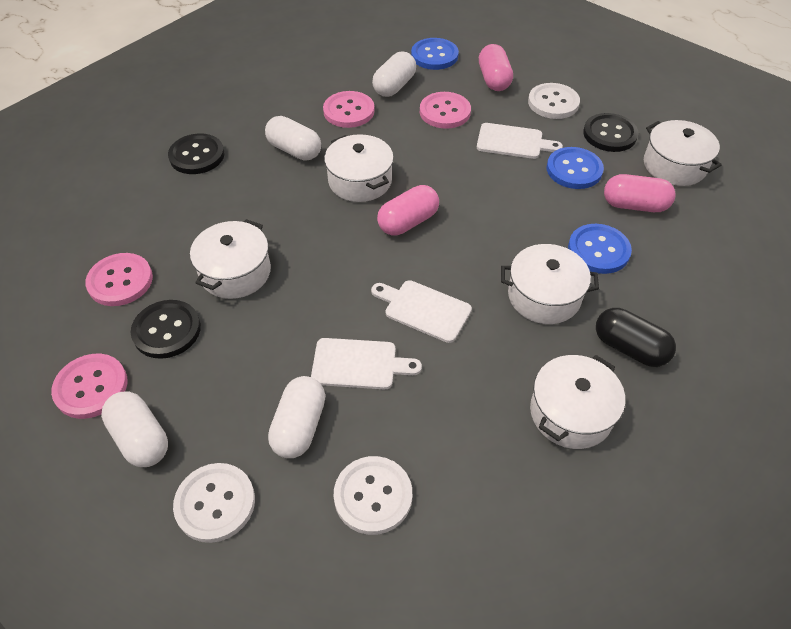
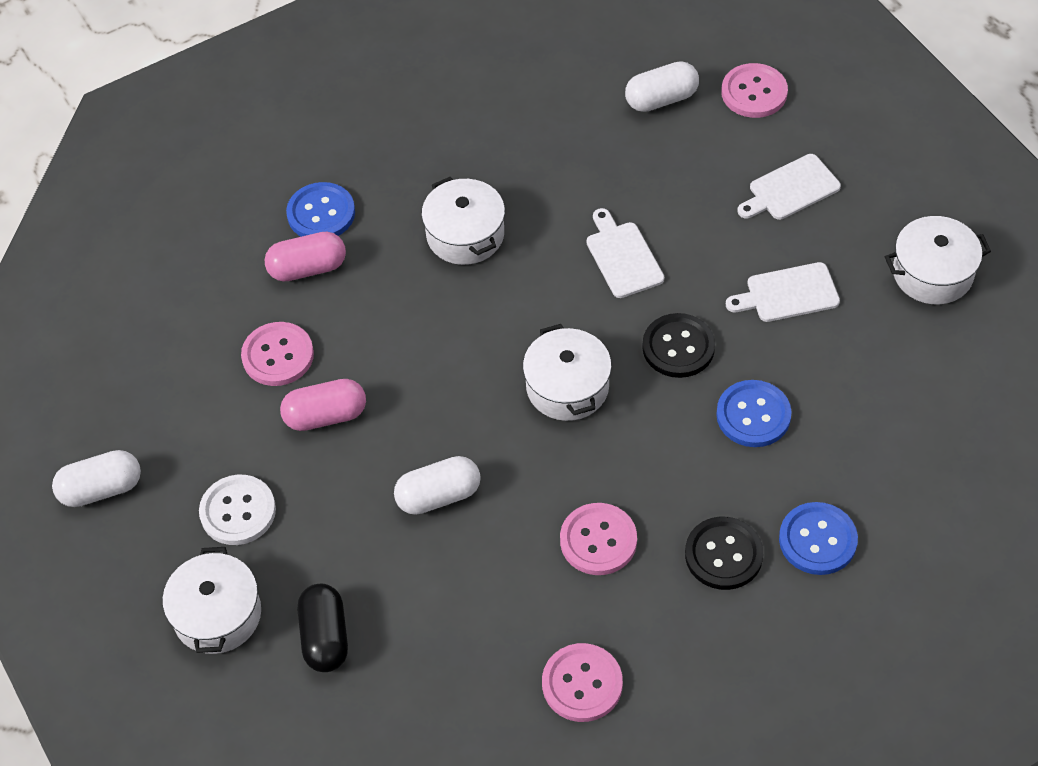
black button: [131,300,201,359] [168,133,224,174] [583,113,638,152] = 3 -> [642,313,715,378] [685,517,763,590] = 2
pink capsule: [377,185,439,235] [479,44,513,91] [604,174,676,212] = 3 -> [265,232,346,282] [280,379,366,431] = 2
white button: [173,463,255,543] [334,456,412,535] [528,83,580,119] = 3 -> [199,475,276,545] = 1
white capsule: [101,392,168,467] [265,116,321,161] [268,376,325,458] [372,52,416,97] = 4 -> [52,450,141,507] [394,456,481,515] [625,61,699,112] = 3
white pot: [190,219,271,299] [324,134,394,202] [501,244,599,324] [530,355,625,449] [644,120,722,186] = 5 -> [162,547,261,654] [421,177,505,265] [523,324,612,421] [885,216,991,305] = 4

